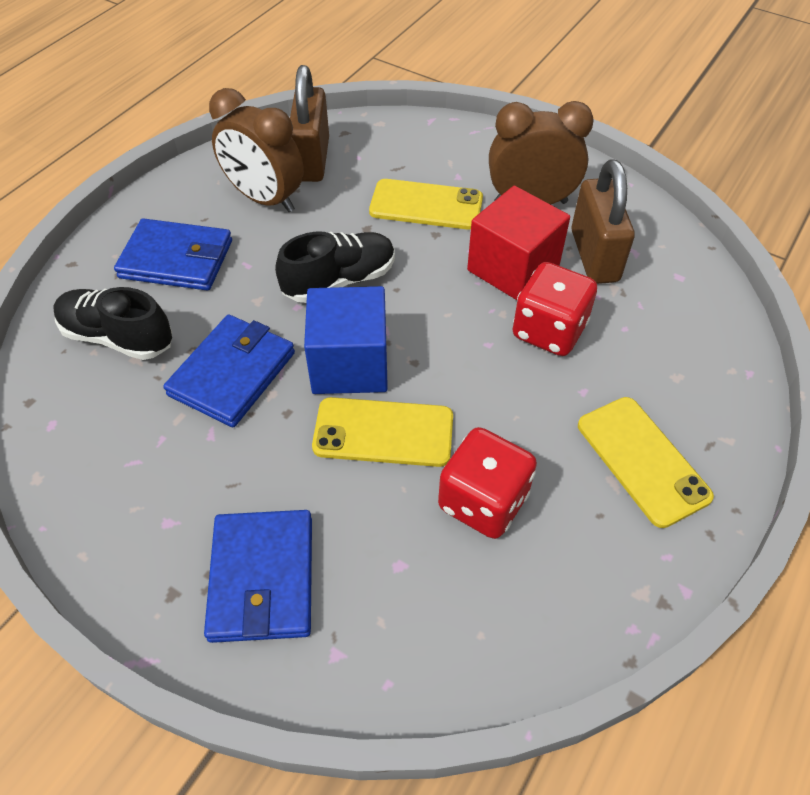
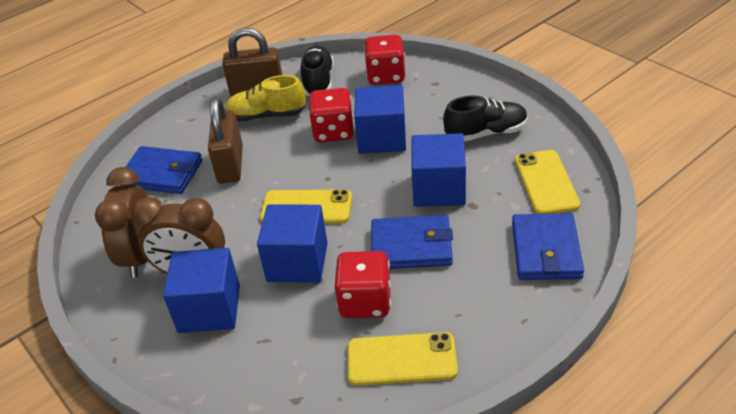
blue cube: [304,286,388,394] = 1 -> [163,248,240,333] [257,205,327,283] [354,85,406,154] [411,133,466,207] = 4
red cube: [467,186,570,300] = 1 -> none = 0
red dice: [438,427,537,539] [513,262,597,356] = 2 -> [309,88,354,142] [334,251,391,318] [364,34,405,85] = 3
yellow shoe: none = 0 -> [225,75,306,122] = 1

